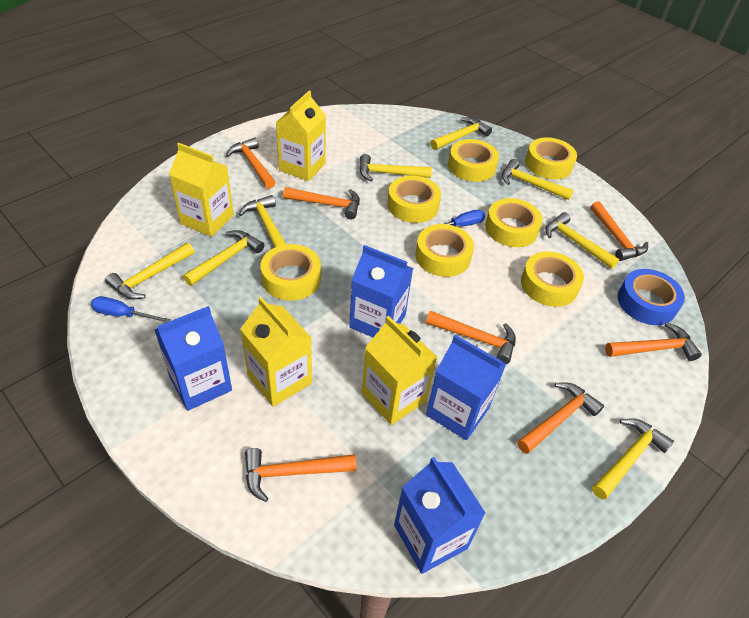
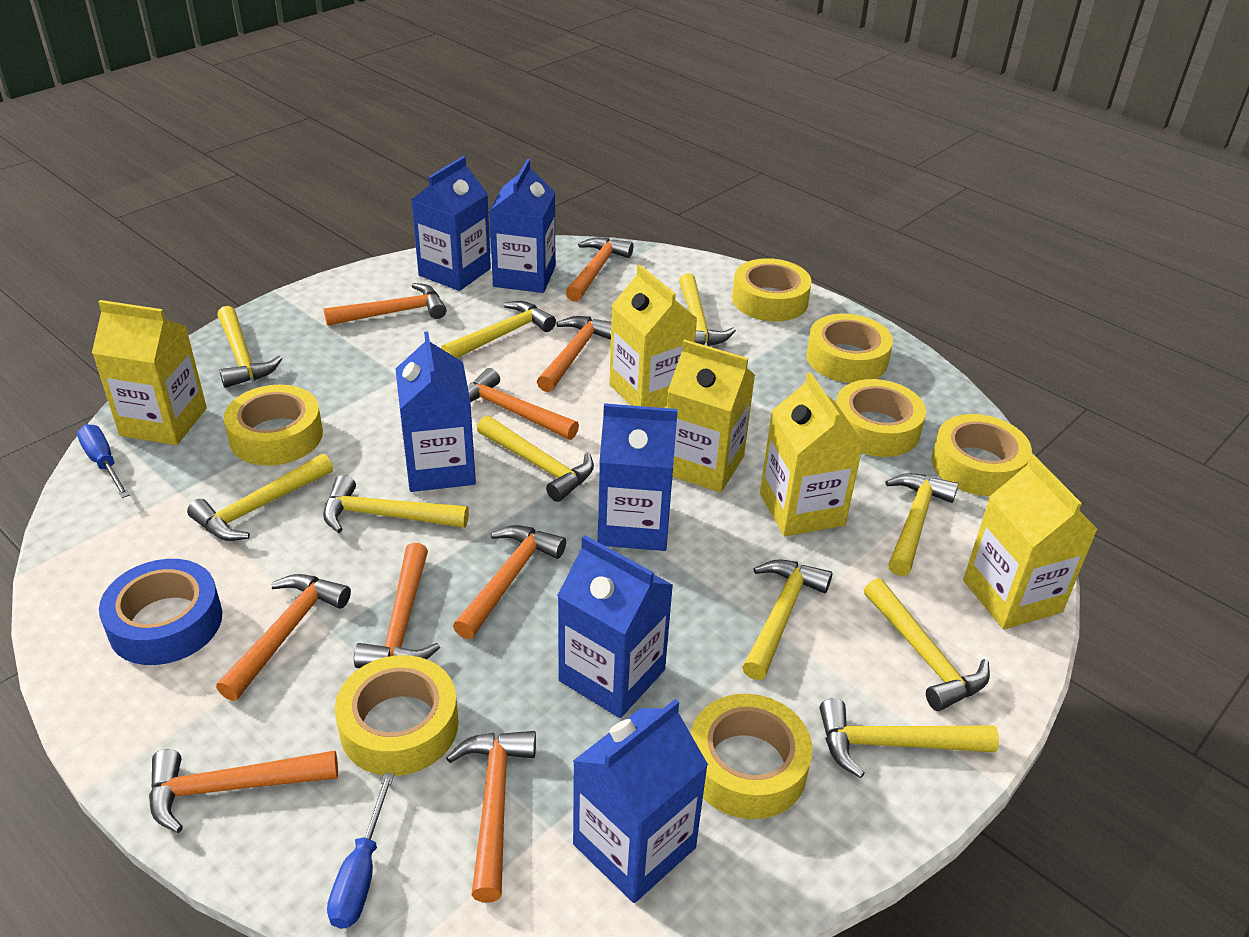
blue carton: [155,306,232,411] [349,245,413,337] [394,457,486,574] [426,335,506,440] = 4 -> [395,331,476,492] [411,156,491,291] [489,159,555,293] [557,535,673,718] [573,699,708,903] [598,403,678,551] = 6
orange hammer: [226,138,276,189] [245,448,357,502] [283,187,360,219] [426,311,516,364] [517,382,604,454] [590,201,648,261] [605,322,702,361] = 7 -> [149,749,338,833] [216,574,351,701] [324,283,446,326] [354,543,440,668] [446,731,536,902] [453,525,566,639] [468,368,579,440] [537,316,611,392] [566,237,633,302] = 9
yellow carton: [169,143,234,237] [240,297,312,407] [276,90,326,181] [362,316,437,425] = 4 -> [92,300,207,445] [609,265,697,408] [667,339,755,493] [760,372,864,536] [963,454,1098,629] = 5
yellow hammer: [105,243,195,300] [183,230,265,286] [239,195,286,247] [360,154,432,181] [430,117,492,150] [502,159,574,200] [545,212,619,269] [592,418,674,500] = 8 -> [187,454,333,541] [217,306,283,388] [323,475,469,533] [441,301,556,358] [477,415,594,502] [679,273,736,346] [742,560,832,680] [820,698,999,778] [864,578,990,711] [885,473,959,576] = 10

